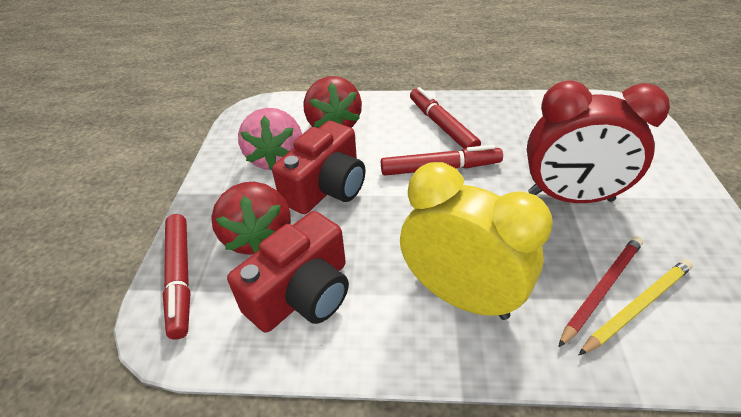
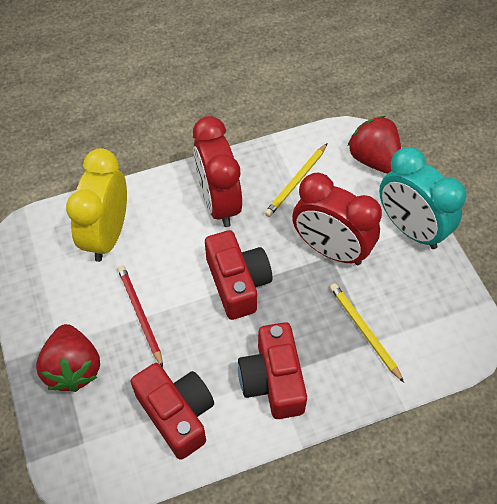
pink strawberry: [238,108,302,170] = 1 -> none = 0
red camera: [227,211,349,333] [272,121,365,214] = 2 -> [130,363,214,460] [205,230,272,320] [238,322,307,419] = 3
red clock: [527,80,670,203] = 1 -> [193,116,242,227] [292,173,382,265] = 2
red marker: [163,214,191,340] [381,145,503,176] [410,87,481,149] = 3 -> none = 0
turquoise clock: none = 0 -> [379,147,466,249] = 1
yellow pencil: [579,259,693,355] = 1 -> [265,143,328,217] [330,283,404,383] = 2

